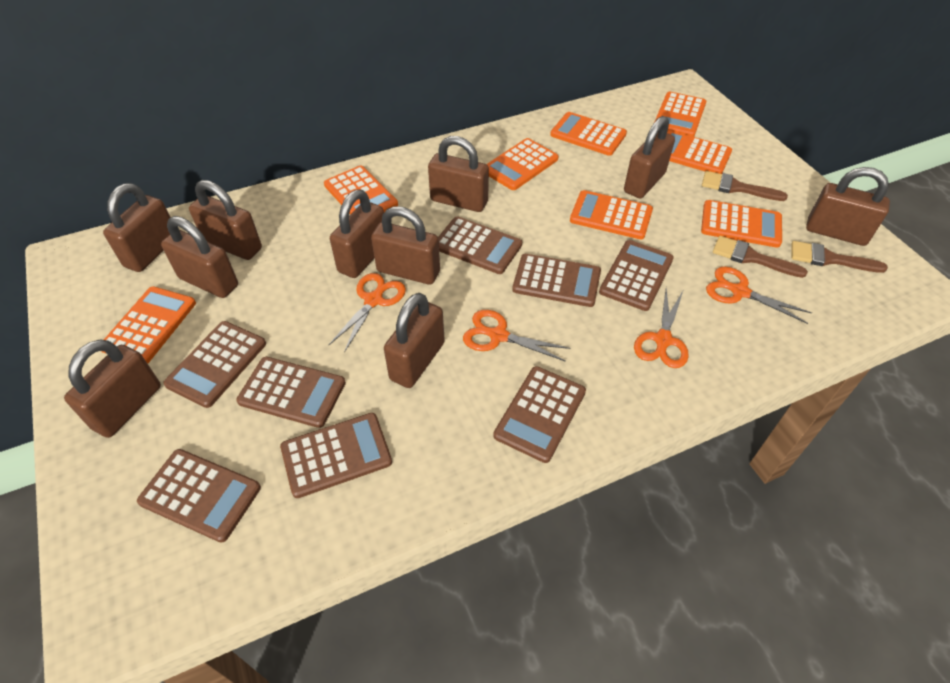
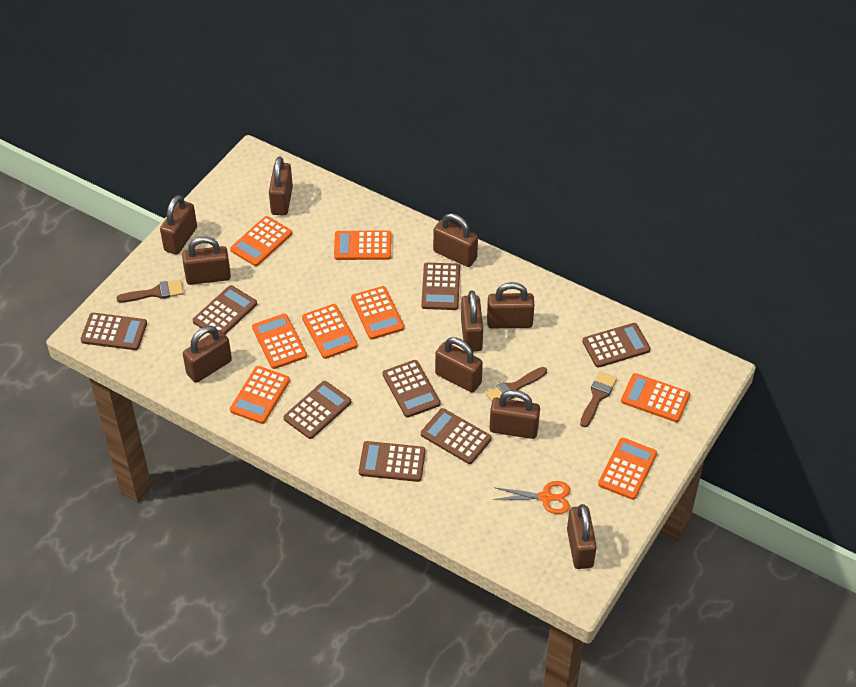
orange scissors: [329,273,406,353] [463,310,571,362] [634,288,689,368] [706,266,812,324] = 4 -> [494,481,570,514] = 1

